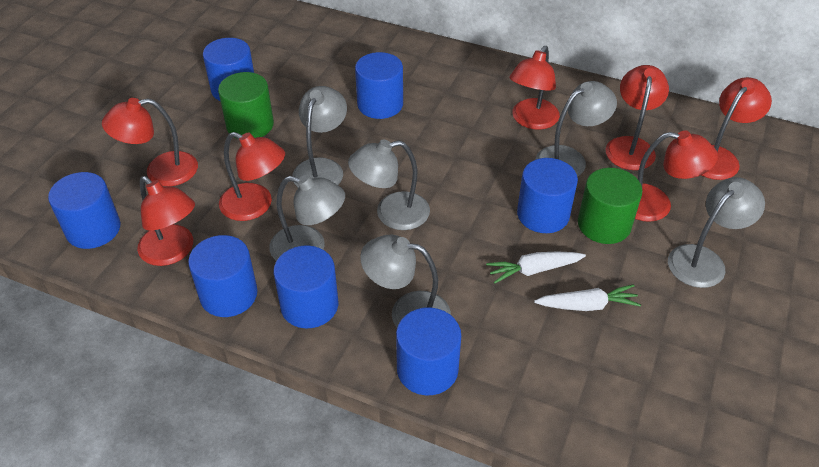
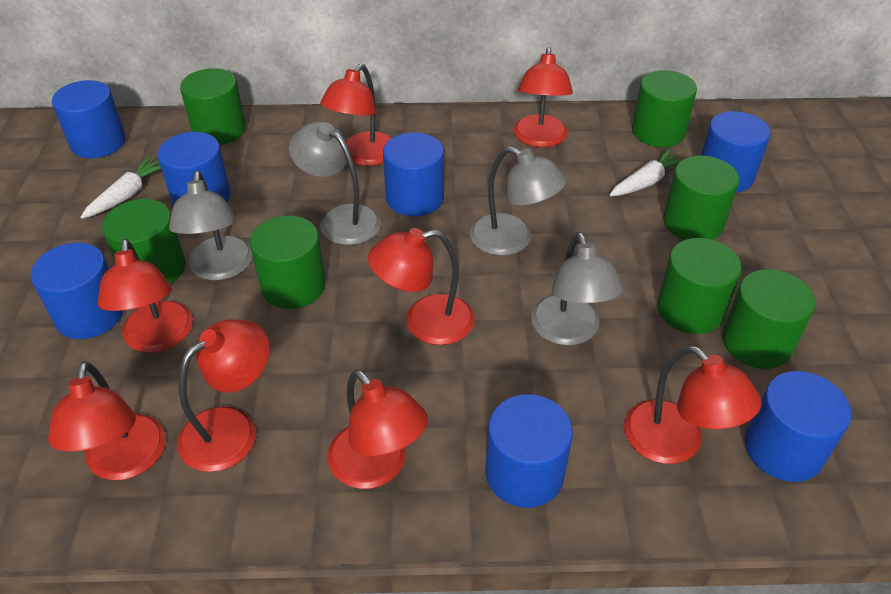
green cylinder: [218,72,274,139] [578,168,642,244] = 2 -> [102,199,186,284] [180,68,246,145] [250,215,326,309] [632,70,697,147] [657,238,742,334] [663,155,739,240] [722,269,815,369] = 7
grey lamp: [269,175,345,261] [292,86,347,188] [348,139,430,230] [360,235,451,328] [536,81,617,177] [668,177,765,288] = 6 -> [169,171,253,280] [289,121,381,245] [470,147,567,256] [531,232,624,346] = 4
red lamp: [102,98,198,186] [137,176,195,266] [219,132,285,221] [510,46,560,130] [606,65,669,170] [635,130,718,222] [701,77,772,180] = 7 -> [48,361,166,481] [98,239,193,353] [177,319,270,472] [320,64,392,166] [328,370,428,489] [368,228,475,345] [514,47,573,147] [624,345,762,464] = 8

